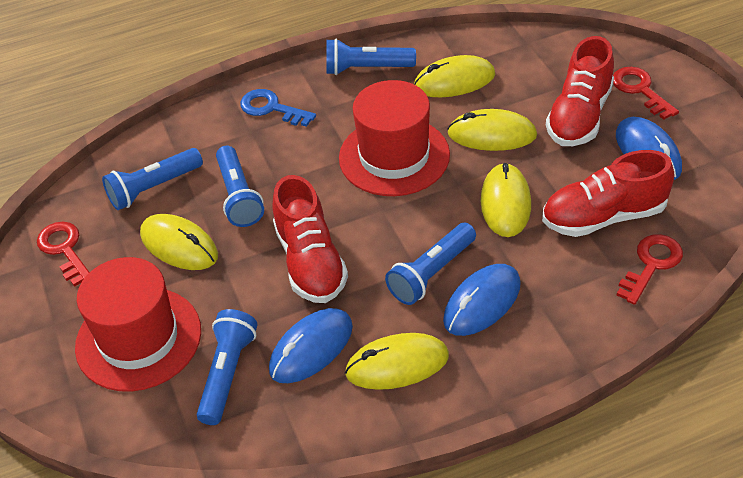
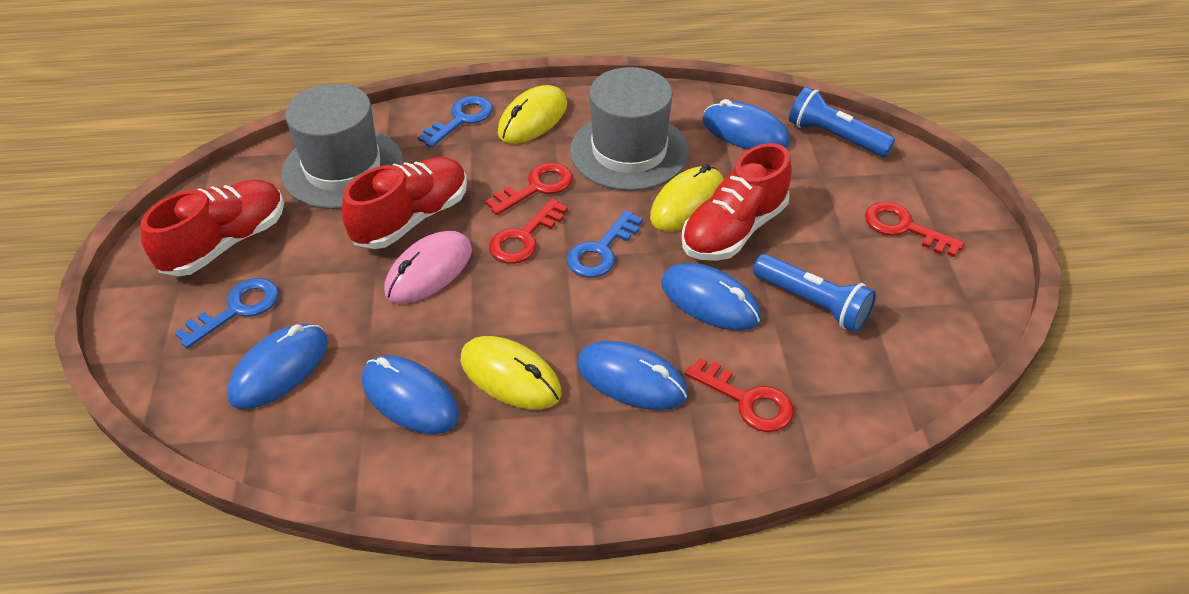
blue flashlight: [102,148,203,210] [196,309,257,425] [216,146,264,227] [326,38,416,75] [385,223,476,305] = 5 -> [753,254,876,332] [789,87,895,157] = 2
blue key: [240,89,316,127] = 1 -> [175,278,279,348] [418,96,493,148] [567,210,643,278] = 3
blue mouse: [269,308,353,383] [443,264,521,336] [616,117,682,180] = 3 -> [227,324,328,409] [362,355,459,434] [577,341,688,410] [661,263,761,330] [702,99,790,150] = 5
grey hat: none = 0 -> [281,83,404,209] [570,67,689,191] = 2
pink mouse: none = 0 -> [384,231,472,303] = 1
red hat: [75,257,201,392] [339,80,450,196] = 2 -> none = 0
red key: [37,222,90,287] [613,67,679,120] [617,234,683,305] = 3 -> [486,163,573,215] [489,199,568,264] [685,358,794,432] [865,202,964,257] = 4
yellow mouse: [140,214,218,270] [345,333,449,390] [414,55,495,97] [447,109,537,151] [481,163,531,237] = 5 -> [461,336,562,410] [498,85,567,144] [650,164,724,231] = 3

